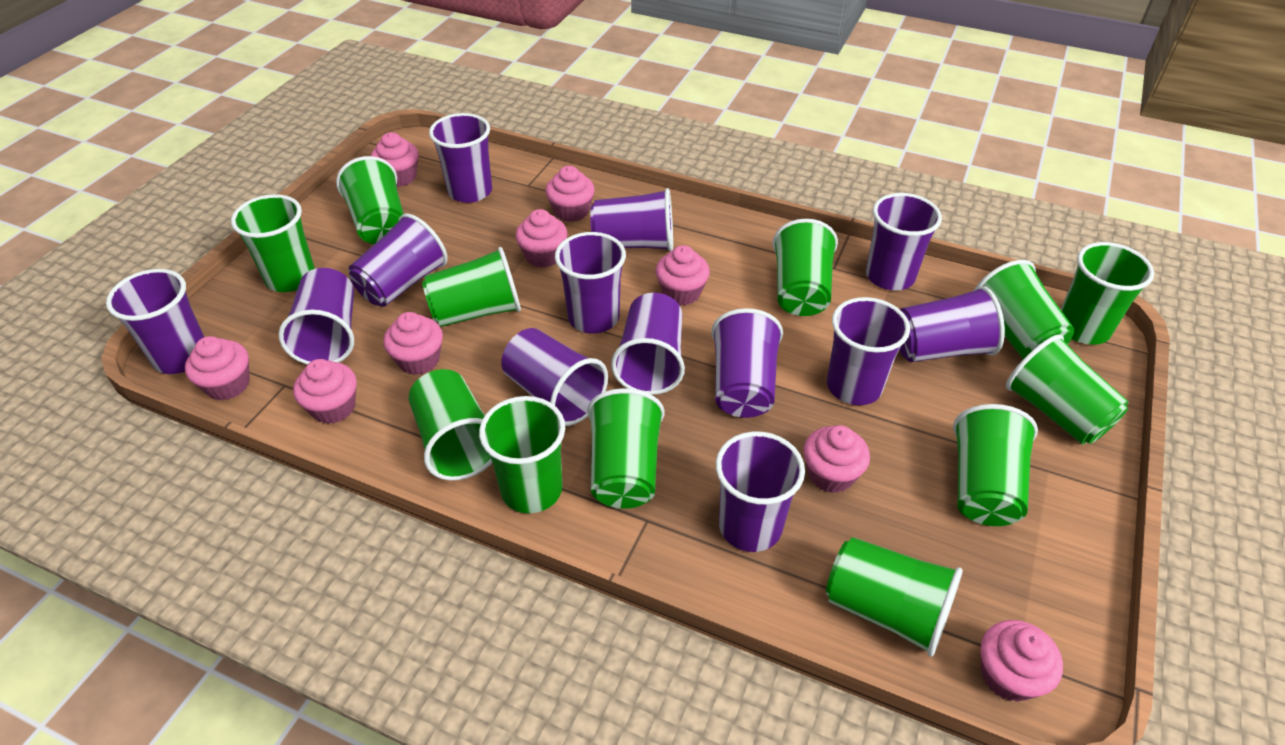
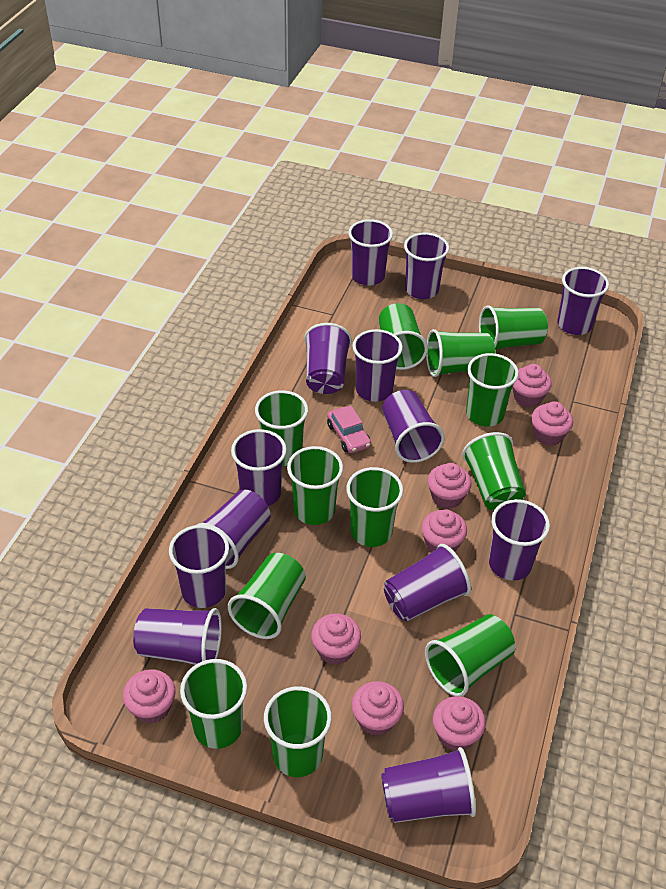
pink car: none = 0 -> [327,406,371,453] = 1
pink cupcake: [185,336,250,400] [293,359,357,424] [371,132,419,187] [383,312,443,375] [515,209,568,268] [545,166,595,222] [655,245,710,305] [804,425,870,493] [981,620,1063,702] = 9 -> [123,669,176,724] [311,613,361,665] [352,681,404,736] [421,509,467,552] [428,463,472,509] [433,696,486,751] [512,364,552,407] [531,401,573,446] = 8

